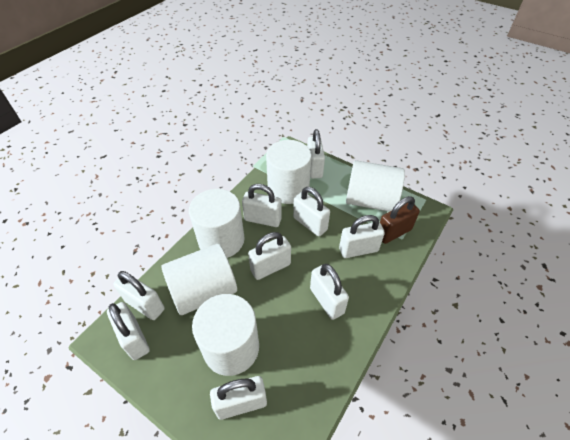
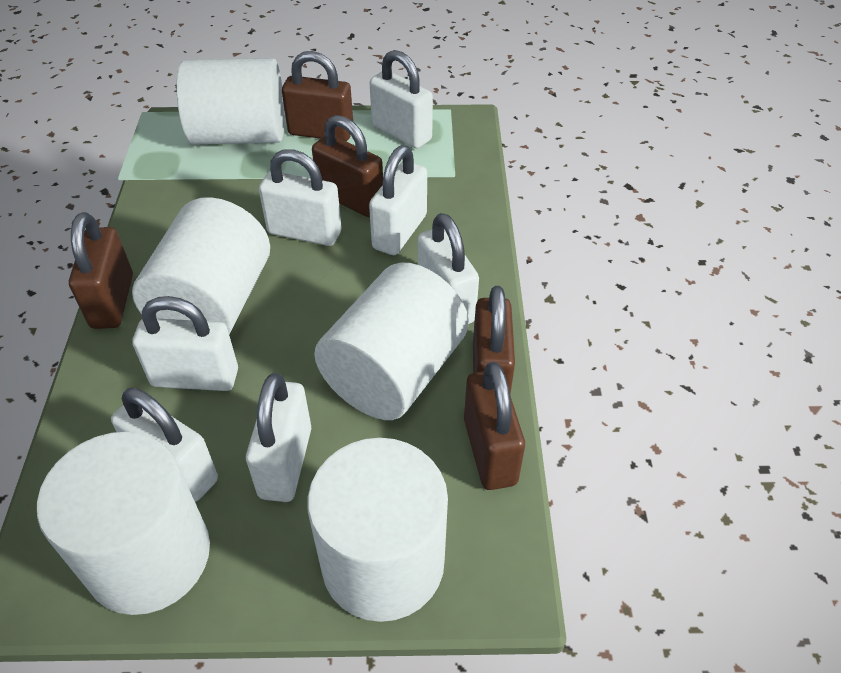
brown padlock: [380,196,420,244] = 1 -> [69,212,133,329] [282,51,353,141] [312,115,383,217] [464,362,525,490] [473,286,515,395] = 5
white padlock: [107,302,150,360] [113,271,164,320] [210,376,267,420] [242,184,282,227] [248,232,291,280] [293,187,330,236] [307,129,325,178] [310,264,349,320] [339,215,385,258] = 9 -> [111,388,218,502] [132,296,238,391] [246,373,311,502] [259,149,342,246] [369,145,427,255] [370,50,433,148] [418,213,479,324] = 7

